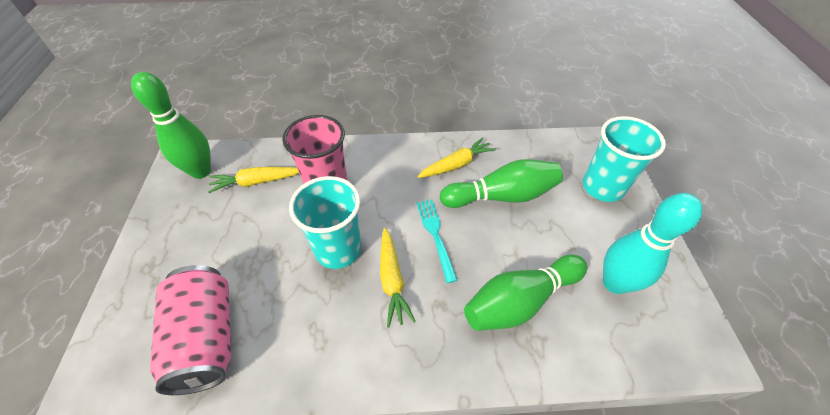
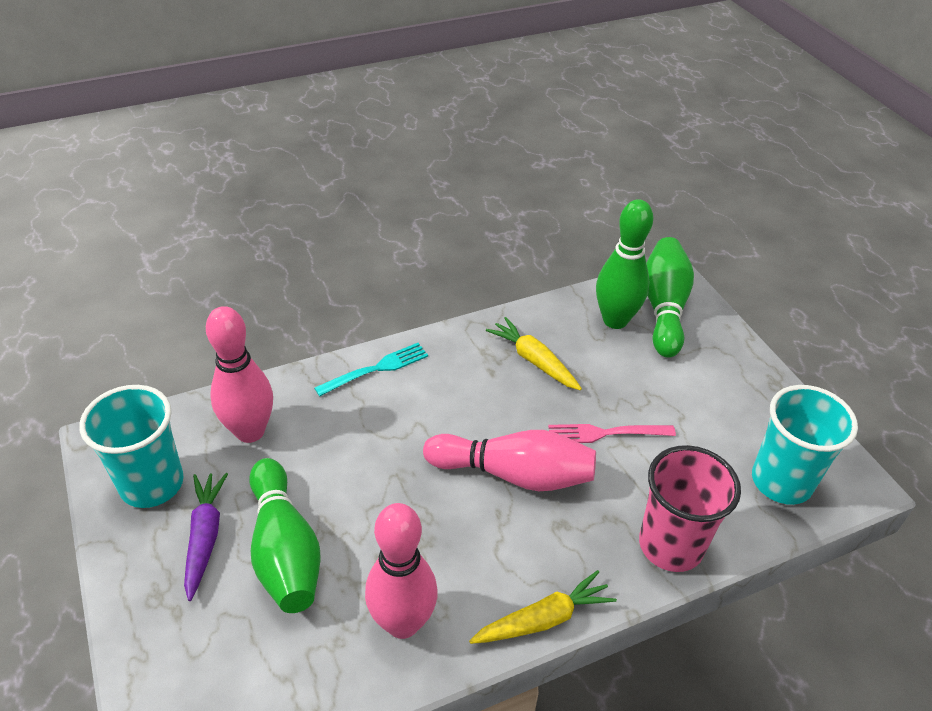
pink bowling pin: none = 0 -> [206,306,273,443] [365,503,438,639] [423,430,596,491] = 3
pink can: [150,265,231,395] = 1 -> none = 0
pink fork: none = 0 -> [548,424,676,443] = 1
purple carrot: none = 0 -> [184,473,228,601] = 1
turquoise bowling pin: [603,193,703,294] = 1 -> none = 0
yellow carrot: [208,167,299,193] [380,228,416,328] [417,137,496,178] = 3 -> [469,570,617,644] [486,317,582,390] = 2

